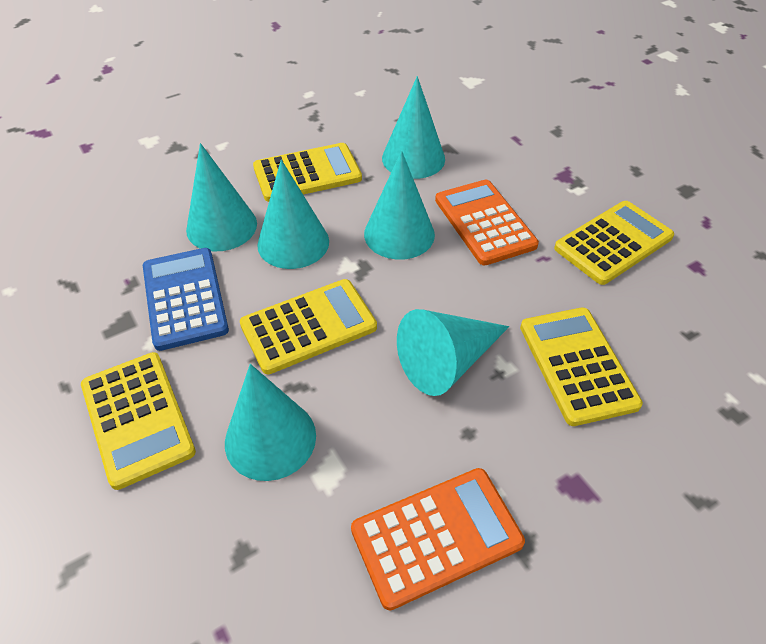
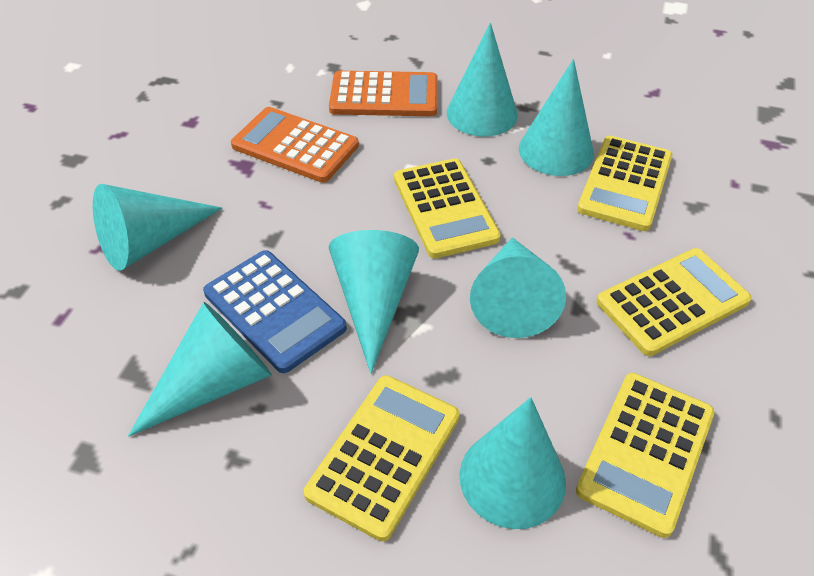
turquoise cone: [186,143,257,251] [225,364,316,481] [257,160,329,269] [364,151,435,260] [382,76,445,179] [397,309,509,396] = 6 -> [93,184,222,271] [128,302,272,437] [329,230,419,374] [447,23,518,137] [460,397,566,529] [470,237,566,338] [519,59,594,176] = 7

